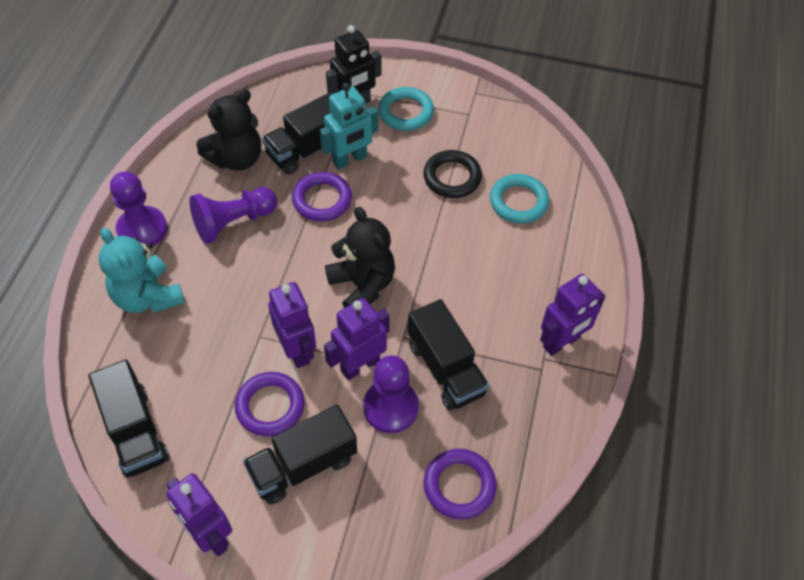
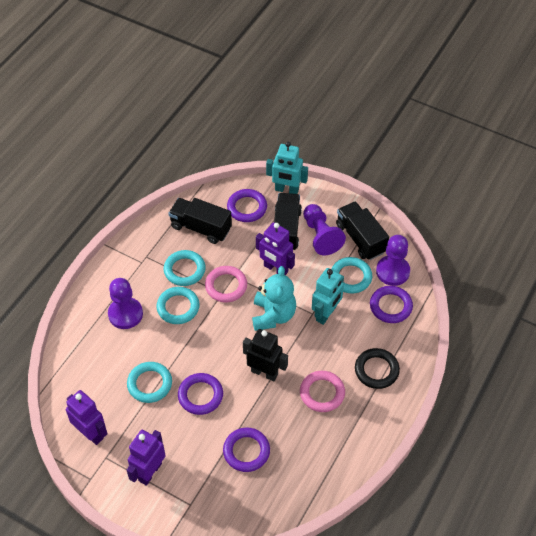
black teddy bear: [196,89,261,171] [325,207,395,308] = 2 -> none = 0
black truck: [88,360,169,478] [243,405,357,504] [262,92,334,174] [408,299,489,411] = 4 -> [168,198,232,244] [274,193,302,250] [336,201,389,260] = 3
pink ring: none = 0 -> [205,266,247,302] [300,371,345,412] = 2
purple ring: [235,372,305,437] [292,172,352,222] [424,449,496,519] = 3 -> [178,373,223,415] [223,428,270,472] [227,189,267,222] [370,286,413,323] = 4
purple robot: [167,473,232,556] [268,282,316,368] [324,298,390,380] [540,274,605,356] = 4 -> [66,390,108,445] [127,430,166,486] [256,222,295,275] = 3
turquoise ring: [378,87,434,131] [490,174,549,223] = 2 -> [127,362,172,403] [156,287,200,324] [164,250,206,286] [331,257,372,293] = 4
turquoise robot: [320,83,378,170] = 1 -> [266,141,308,194] [312,268,344,325] = 2

